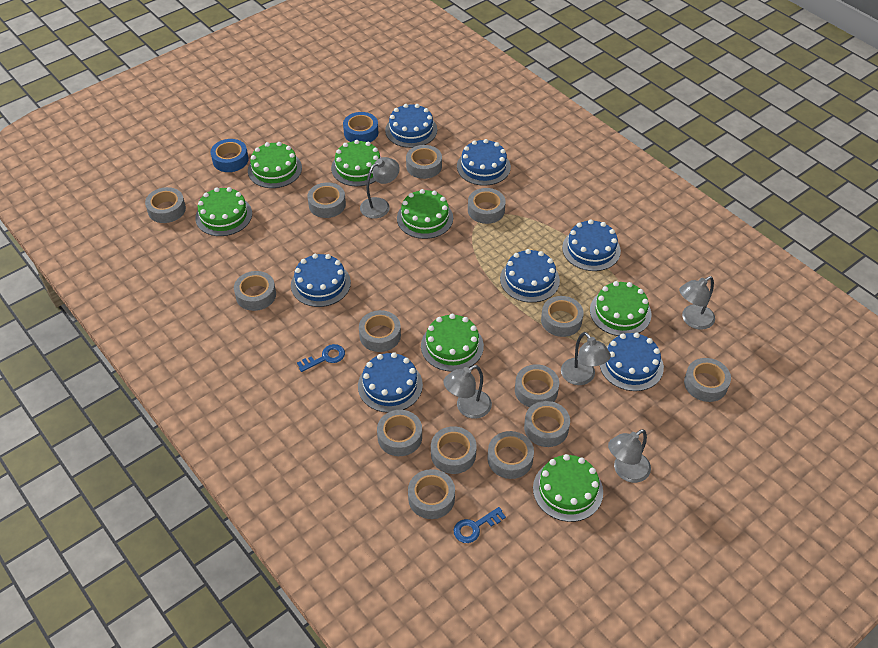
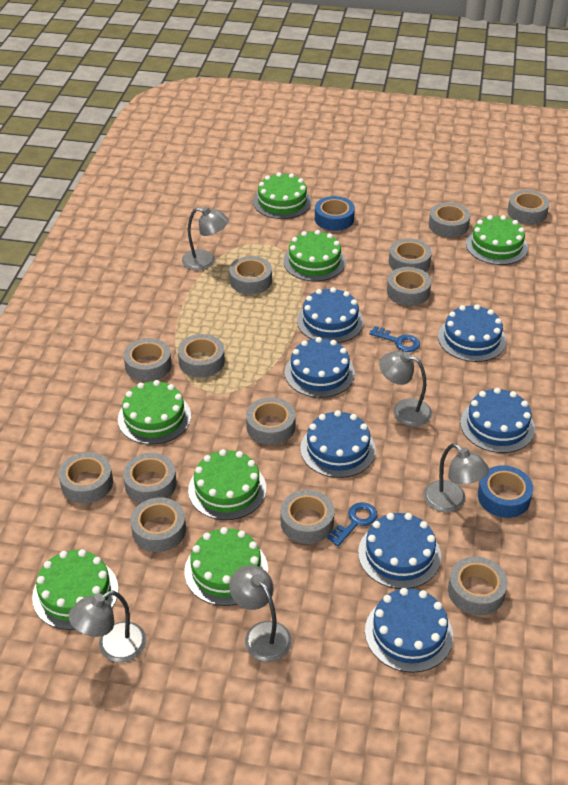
grey tape: [145,187,186,223] [234,271,276,311] [307,182,346,218] [359,310,401,352] [377,410,422,456] [406,145,442,179] [408,469,455,519] [431,426,477,474] [468,188,506,224] [487,431,534,479] [515,364,559,407] [524,401,570,447] [541,296,584,337] [684,358,731,402] = 14 -> [59,452,113,503] [123,453,177,503] [124,338,172,382] [130,497,186,552] [178,334,225,377] [229,256,272,294] [246,397,296,445] [281,490,335,544] [387,267,431,306] [389,238,432,272] [429,202,470,237] [448,556,508,615] [507,190,550,224] = 13

